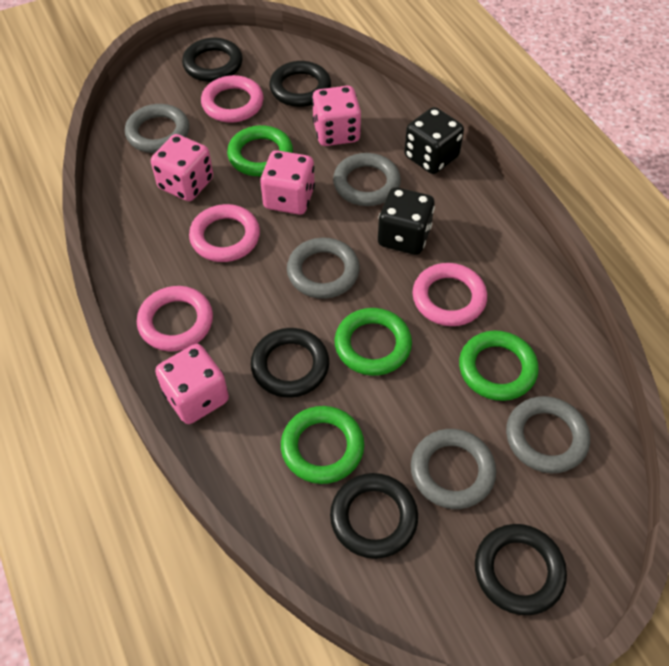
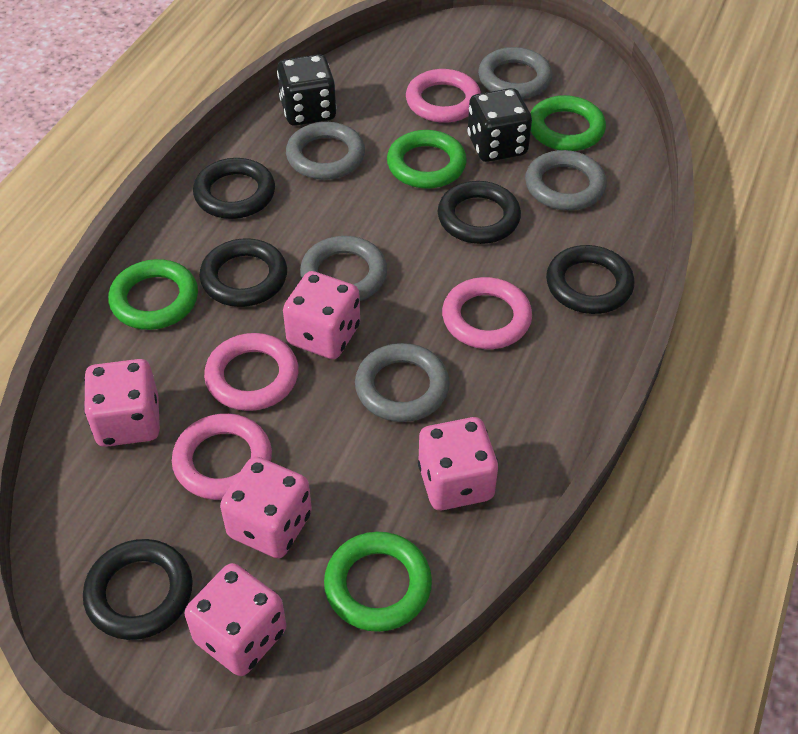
pink dice: [151,134,213,201] [155,344,229,424] [260,150,315,215] [312,86,361,146] = 4 -> [84,359,160,447] [185,563,286,676] [220,457,312,558] [283,271,360,359] [418,417,498,510] = 5

